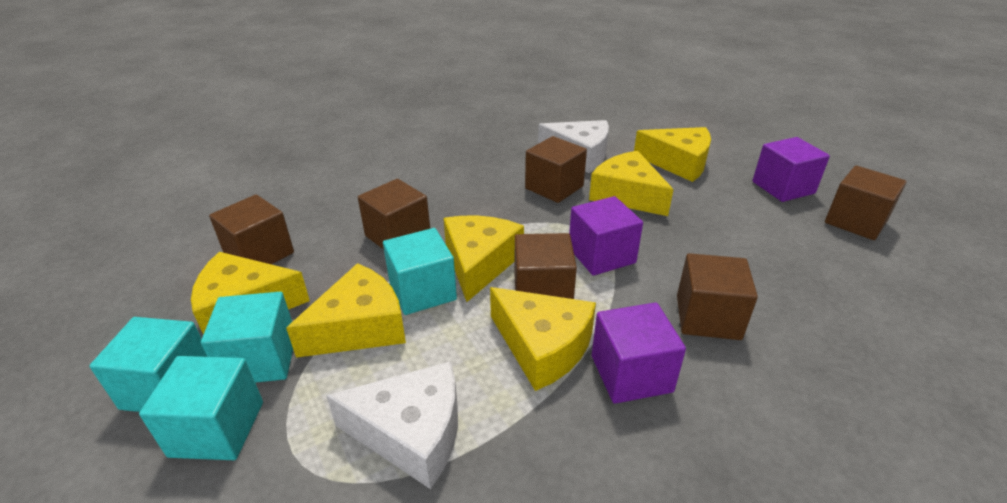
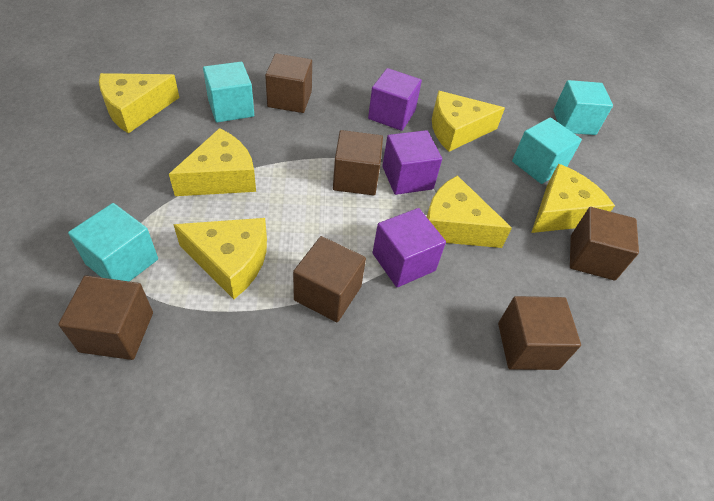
white cheese: [326,361,458,489] [538,120,609,173] = 2 -> none = 0

